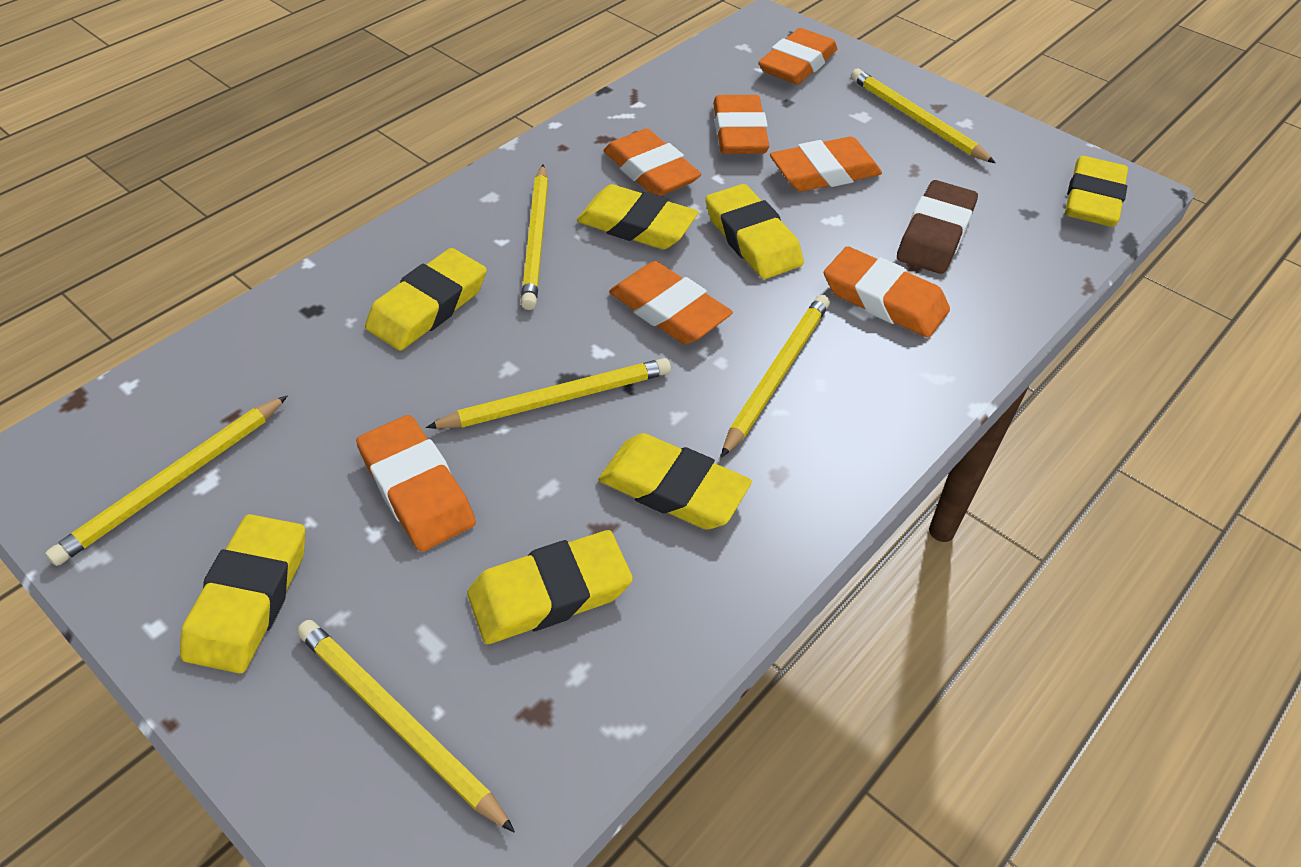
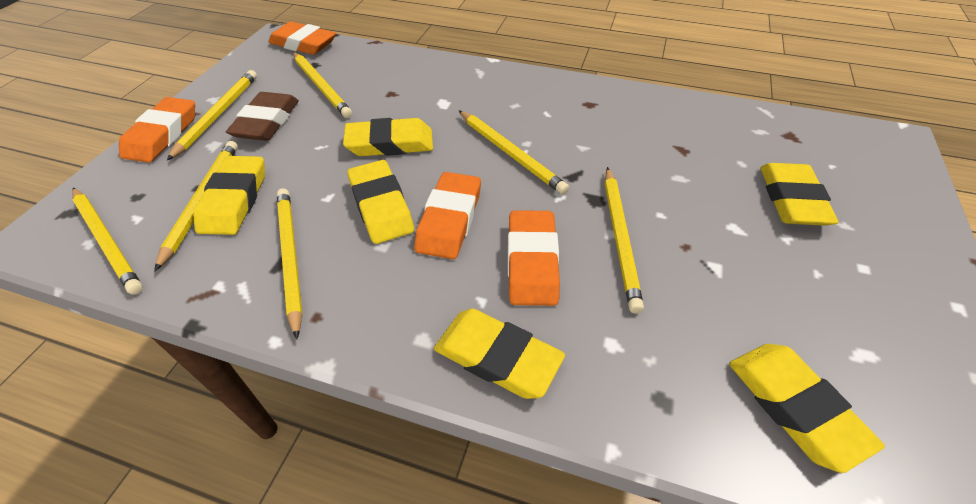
orange eraser: [356,415,476,551] [603,129,701,196] [609,261,733,344] [713,95,769,154] [758,28,838,84] [770,137,882,192] [824,246,950,338] = 7 -> [119,97,195,163] [269,22,336,55] [414,172,481,259] [508,210,560,306] = 4
yellow eraser: [180,514,306,674] [365,248,487,351] [467,530,633,644] [577,184,698,249] [598,433,752,530] [705,184,804,279] [1065,156,1128,227] = 7 -> [193,156,265,235] [343,118,433,156] [347,160,414,244] [434,309,565,399] [729,344,885,473] [760,163,839,226] = 6
yellow pencil: [45,395,288,566] [297,620,515,833] [426,358,671,429] [521,164,548,310] [721,295,830,457] [851,69,996,163] = 6 -> [72,188,143,295] [154,141,238,271] [167,70,257,160] [277,188,303,339] [293,52,352,118] [459,111,569,194] [605,167,644,314] = 7

